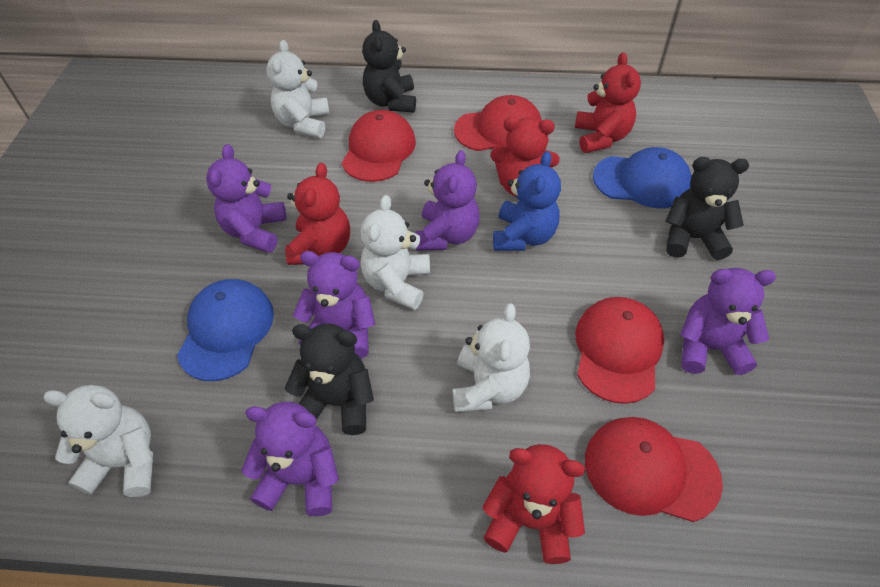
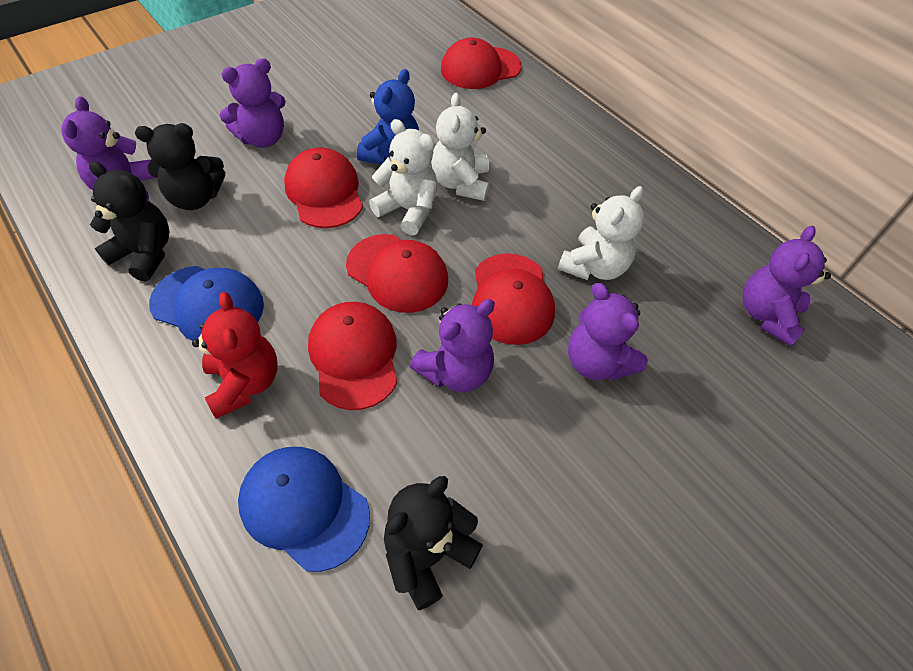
red cap: [342,110,416,182] [454,95,542,151] [575,297,664,404] [585,417,723,522] = 4 -> [284,147,363,228] [308,302,397,410] [346,234,448,313] [441,38,522,89] [472,253,555,345] = 5
red teddy bear: [285,163,350,265] [482,444,585,564] [490,117,560,197] [575,52,641,153] = 4 -> [192,292,278,419] = 1
white teddy bear: [43,385,153,497] [267,40,330,138] [360,195,430,310] [453,303,530,412] = 4 -> [369,119,438,235] [431,93,489,201] [558,186,644,280] = 3

